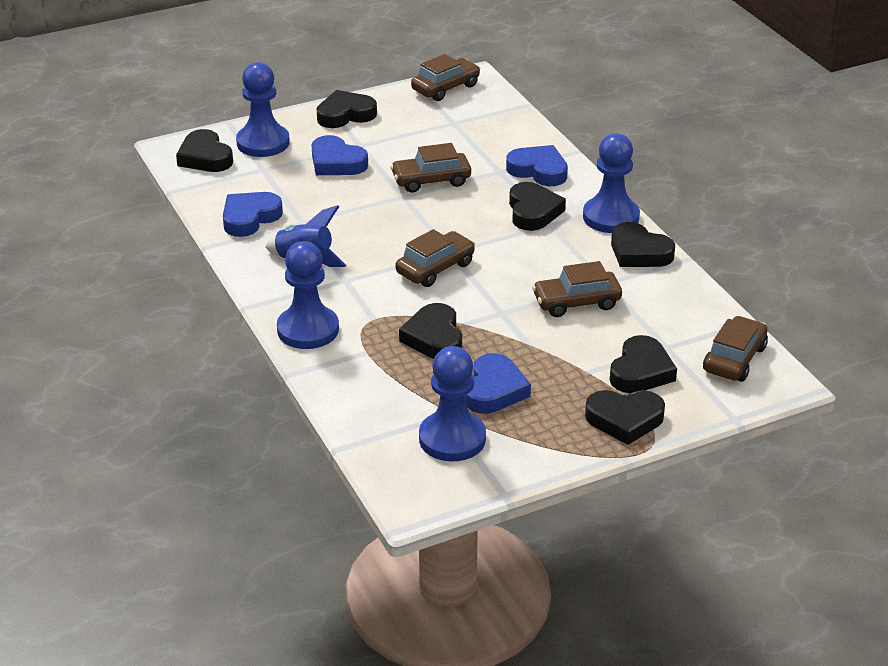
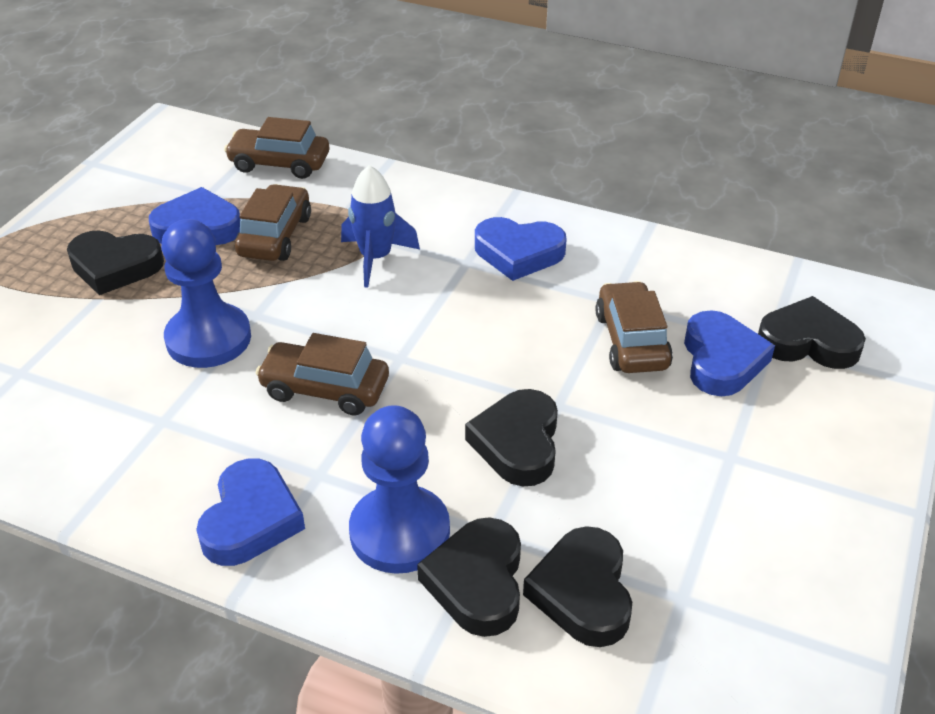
black heart: [176,129,233,172] [317,90,377,128] [399,303,462,359] [509,182,566,231] [585,390,665,445] [610,335,677,393] [611,222,675,267] = 7 -> [67,231,164,295] [417,517,521,637] [465,389,558,486] [523,526,632,647] [758,296,866,369] = 5
blue pawn: [236,62,290,157] [277,241,339,349] [419,346,486,461] [583,133,640,233] = 4 -> [161,219,251,368] [349,405,450,574] = 2
brown car: [390,143,471,193] [395,229,475,287] [411,54,480,101] [532,261,622,317] [703,316,768,382] = 5 -> [224,117,329,179] [235,184,311,261] [255,333,389,416] [595,281,673,373] = 4

